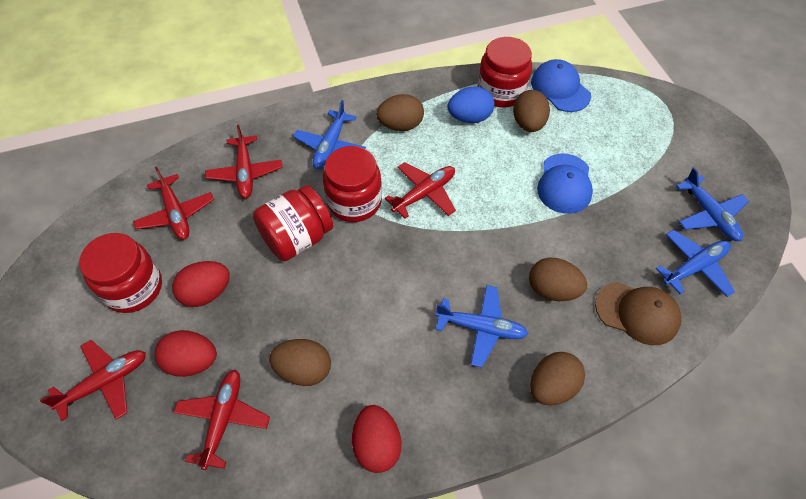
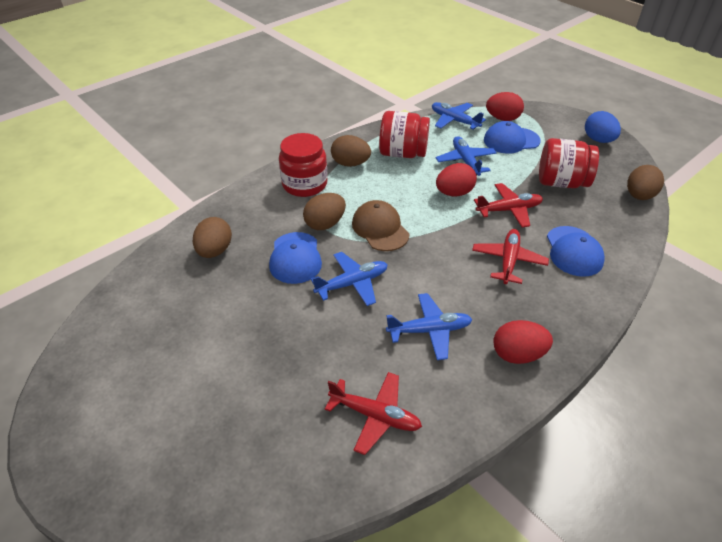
blue cap: [531,59,591,112] [537,153,593,214] = 2 -> [269,232,322,284] [484,121,541,154] [547,226,605,277] = 3
brown egg: [269,339,331,386] [376,94,424,131] [513,90,550,132] [529,258,587,301] [530,352,585,406] = 5 -> [193,217,232,258] [303,193,346,230] [331,135,371,167] [627,165,664,200] = 4
red jar: [79,233,162,313] [253,185,333,261] [323,146,382,222] [478,37,532,107] = 4 -> [279,133,327,197] [379,111,430,158] [539,138,599,188] = 3
red plane: [40,340,146,421] [133,167,214,240] [173,369,270,470] [205,125,283,198] [385,162,456,219] = 5 -> [325,372,422,455] [472,229,549,284] [474,183,543,228] = 3

